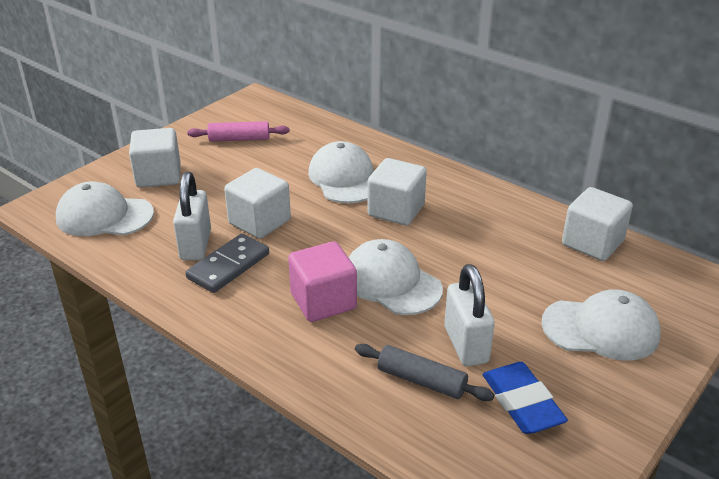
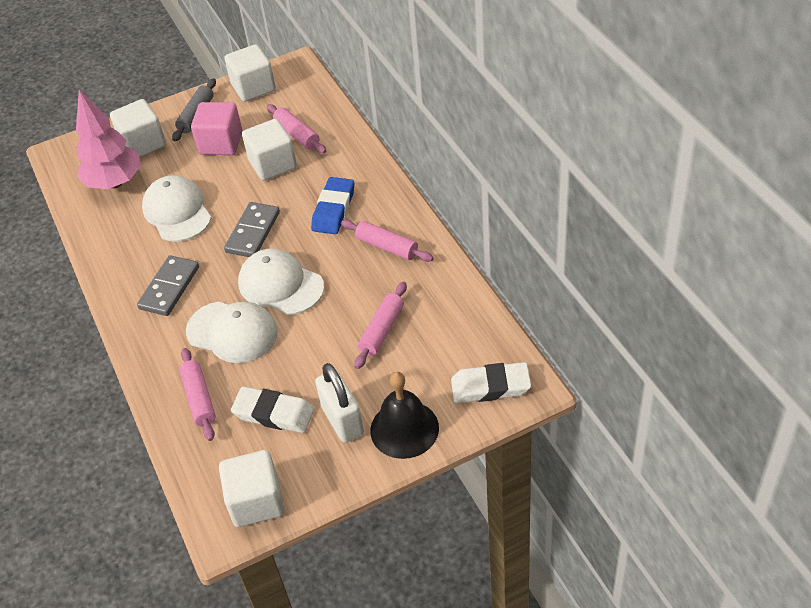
black bell: none = 0 -> [370,372,439,459] = 1
grey domino: [185,234,269,293] = 1 -> [137,255,199,316] [224,202,280,257] = 2
pink rolling pin: [187,121,290,142] = 1 -> [179,348,216,441] [267,104,326,153] [341,220,434,262] [354,282,407,369] = 4
pink tree: none = 0 -> [76,90,141,189] = 1
white cap: [56,181,154,236] [308,141,374,203] [349,239,443,315] [541,289,661,361] = 4 -> [142,175,211,242] [186,302,278,363] [238,248,324,315] = 3
white eraser: none = 0 -> [231,386,314,433] [451,362,531,403] = 2
white padlock: [173,172,211,260] [444,264,495,366] = 2 -> [315,363,364,443] = 1

